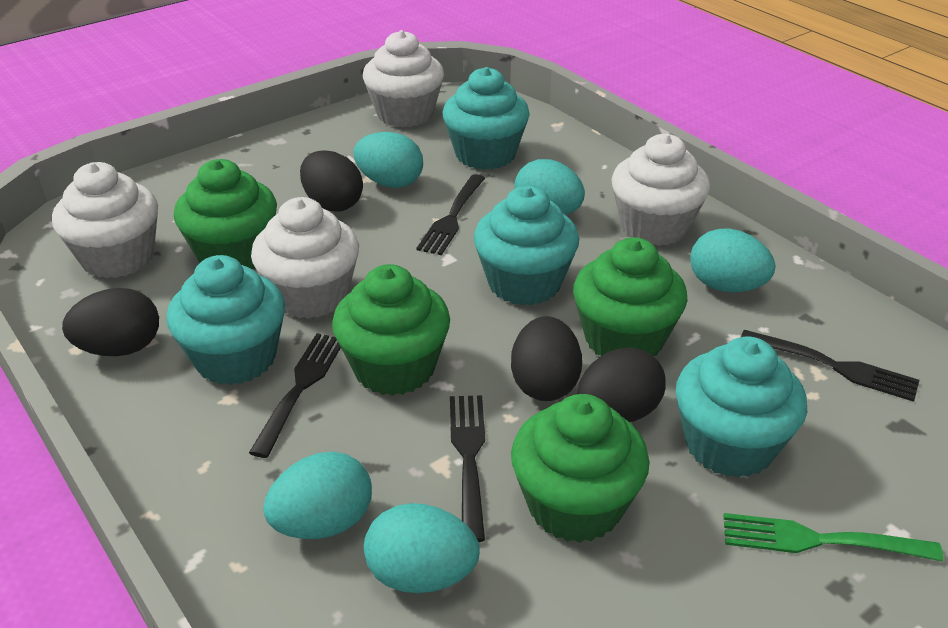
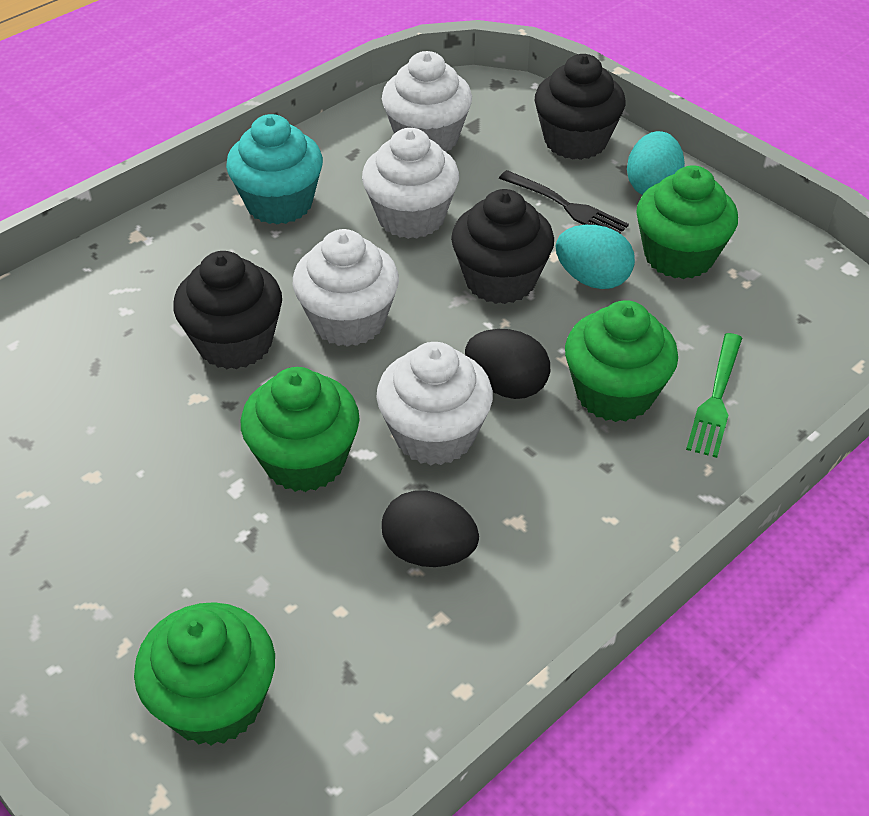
black cupcake: none = 0 -> [173,251,282,369] [451,189,554,304] [535,54,625,160] = 3
black egg: [62,288,159,356] [300,150,363,211] [511,316,582,401] [577,347,666,422] = 4 -> [382,490,479,567] [465,329,550,399] = 2
black fork: [249,333,341,458] [416,174,485,255] [450,395,485,542] [741,330,920,402] = 4 -> [499,170,629,234] = 1
turquoise cupcake: [167,255,285,385] [443,67,530,170] [474,186,579,305] [675,337,807,478] = 4 -> [226,114,323,225] = 1
turquoise egg: [263,452,372,539] [353,132,423,188] [364,503,480,593] [514,159,585,215] [690,229,776,293] = 5 -> [556,225,635,289] [627,131,685,195] = 2

